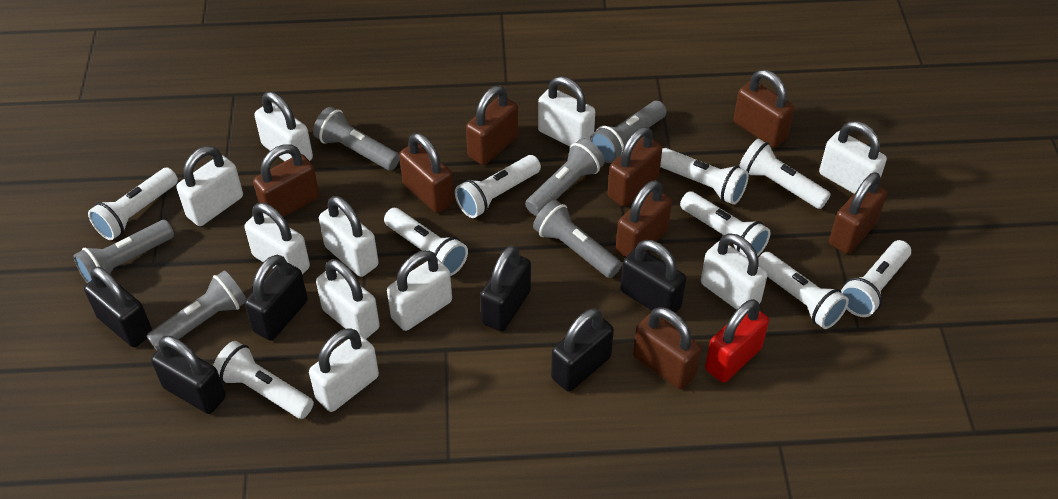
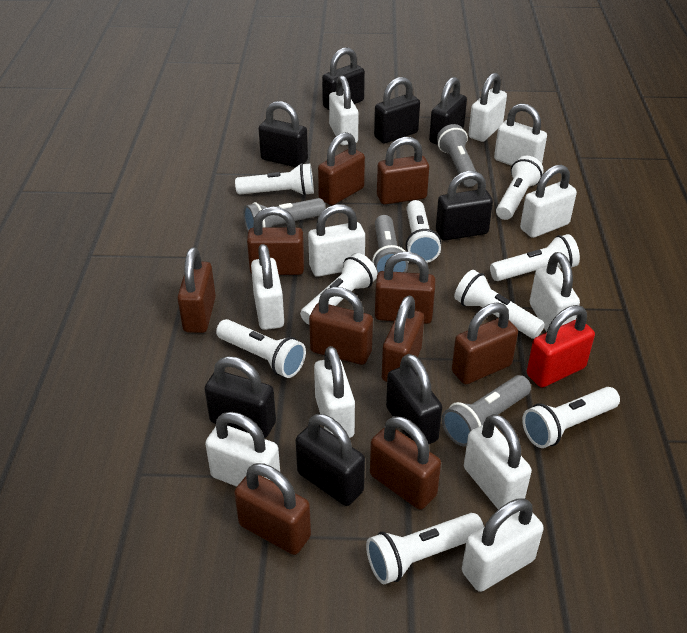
black padlock: [84,266,152,347] [151,336,226,414] [244,255,308,341] [480,245,531,332] [551,309,614,392] [620,240,686,313] = 6 -> [205,356,276,438] [259,101,308,167] [295,414,365,506] [322,47,365,110] [374,77,420,143] [386,354,442,444] [429,77,467,145] [436,171,493,241] = 8
brown padlock: [253,144,319,217] [399,133,454,213] [466,86,518,165] [608,127,662,207] [616,180,672,258] [633,307,701,389] [733,70,794,148] [829,172,887,254] = 8 -> [177,247,216,333] [234,463,311,555] [247,206,304,275] [309,287,373,365] [318,132,365,205] [370,416,441,510] [375,252,436,324] [377,137,429,205] [382,296,424,382] [452,303,518,384] = 10
grey flashlight: [73,220,174,283] [146,271,246,350] [313,107,400,170] [525,138,605,216] [533,200,622,278] [590,101,667,163] = 6 -> [243,198,326,231] [372,215,409,275] [437,124,477,187] [442,375,531,447] = 4
white padlock: [177,146,243,226] [244,203,310,275] [254,92,313,161] [309,328,379,412] [316,259,380,339] [319,196,379,277] [387,250,452,331] [538,76,595,147] [701,233,768,310] [819,121,887,194] = 10 -> [205,412,280,487] [251,244,284,330] [308,204,365,277] [314,346,355,438] [329,75,359,145] [462,498,544,592] [464,414,532,509] [468,73,507,142] [494,103,547,166] [520,165,577,238] [530,252,580,332] = 11

